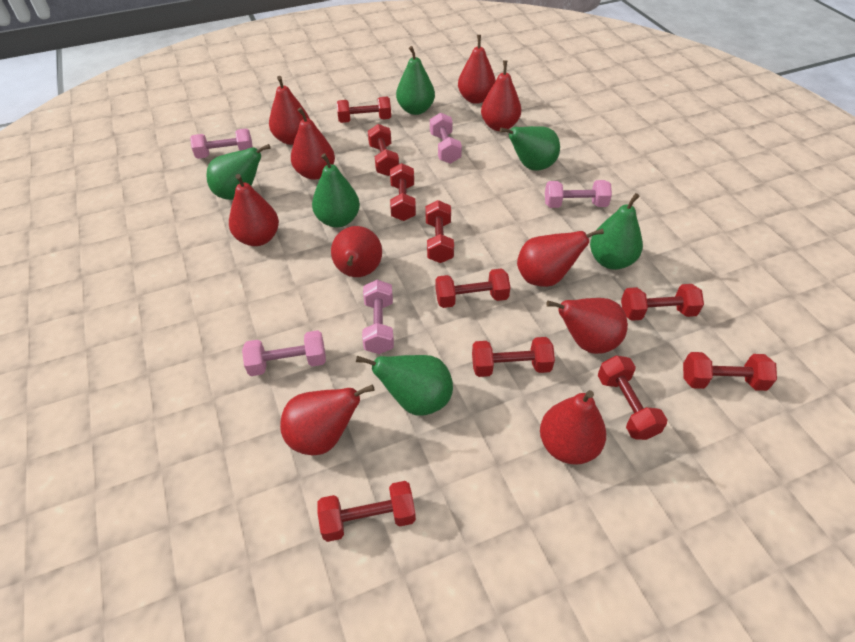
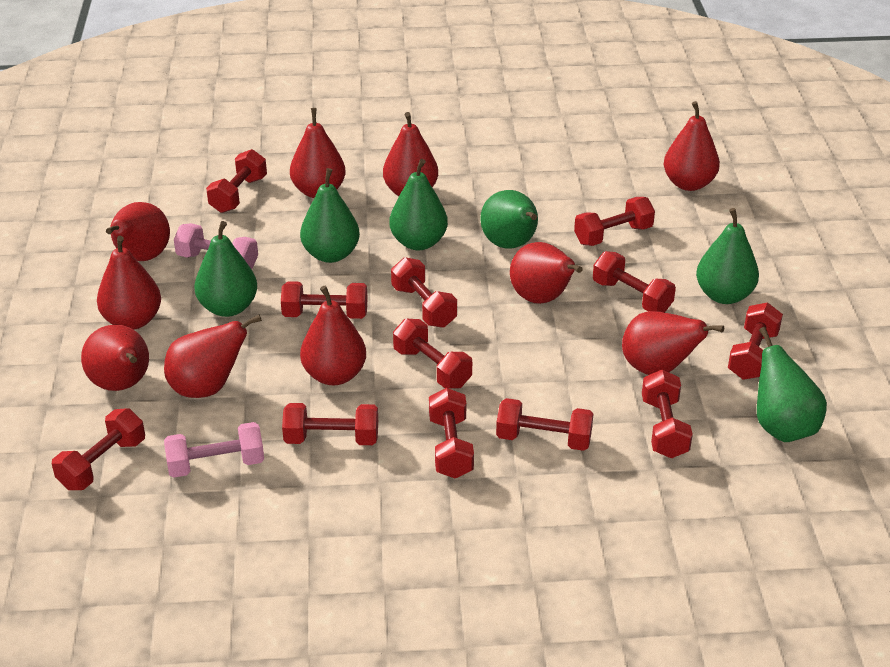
pink dumbbell: [190,128,253,159] [242,330,326,376] [362,280,394,354] [430,112,462,164] [545,180,612,208] = 5 -> [164,422,264,478] [174,223,258,269] = 2
red dumbbell: [317,481,416,542] [336,97,391,123] [368,124,399,176] [390,163,416,221] [425,200,454,263] [436,269,510,308] [472,337,555,377] [598,355,667,440] [621,284,704,321] [683,352,777,391] = 10 -> [52,408,145,490] [206,149,267,213] [281,281,368,319] [282,403,378,445] [391,257,457,328] [393,319,472,389] [429,388,474,479] [496,398,593,451] [574,197,655,246] [593,251,676,313] [642,370,693,458] [728,302,783,380] = 12

